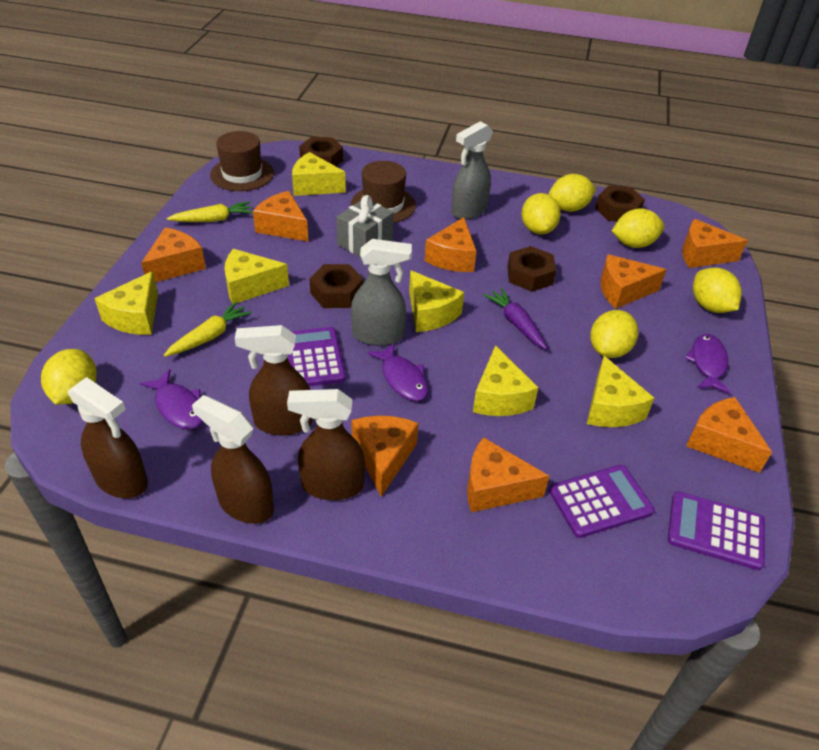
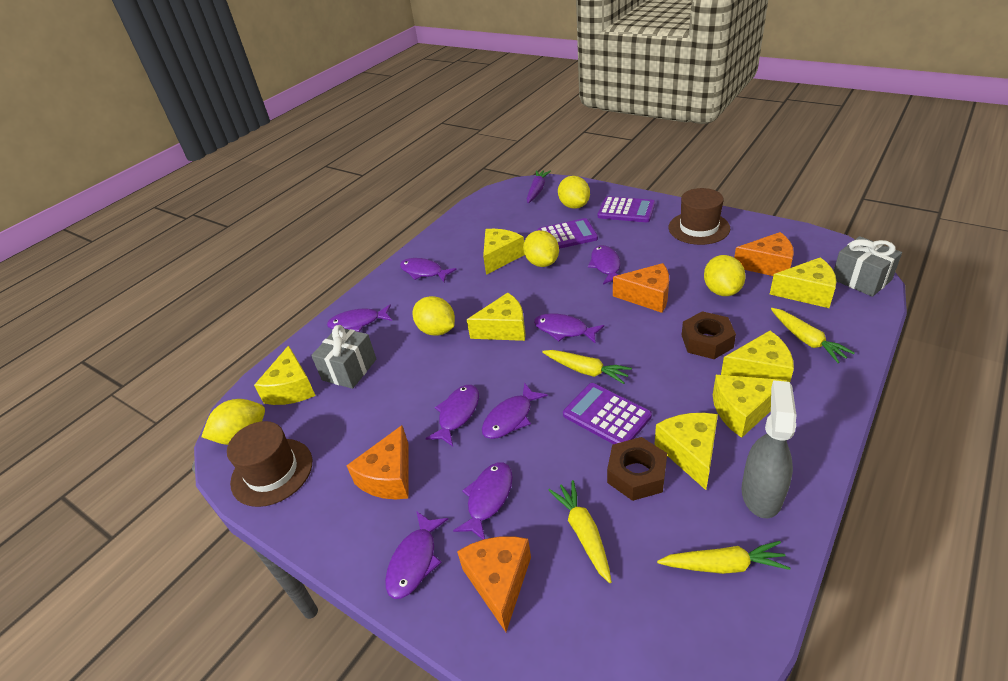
brown nut: [299,137,343,166] [309,264,363,308] [507,246,556,292] [595,185,645,222] = 4 -> [607,437,667,501] [682,311,736,359] = 2
brown spray bottle: [68,377,148,498] [192,395,274,524] [235,325,313,436] [287,389,365,500] = 4 -> none = 0
grey gift: [336,195,394,257] = 1 -> [311,325,376,389] [834,236,902,297] = 2
grey spray bottle: [351,239,412,346] [451,121,493,220] = 2 -> [742,380,796,518] = 1
orange cheese: [141,228,206,282] [253,191,309,242] [351,416,418,497] [425,217,476,272] [467,437,549,512] [600,254,667,309] [682,219,748,268] [686,397,772,473] = 8 -> [346,425,409,499] [457,536,531,632] [613,263,669,313] [734,232,794,276] = 4
purple fish: [140,369,203,430] [367,343,428,401] [685,334,730,394] = 3 -> [327,304,392,332] [385,511,448,599] [400,258,457,282] [425,385,479,446] [453,462,513,539] [482,383,548,439] [534,313,604,343] [588,245,620,285] = 8
yellow carrot: [164,302,252,357] [167,201,253,222] = 2 -> [542,350,632,384] [548,480,612,583] [657,541,790,574] [771,308,855,363] = 4
yellow cheese: [94,271,158,335] [224,249,289,304] [292,152,346,196] [409,270,464,332] [473,345,538,416] [587,356,654,427] = 6 -> [254,345,316,405] [467,293,525,341] [483,229,525,275] [654,413,718,490] [713,375,787,438] [721,331,794,382] [770,257,837,308] = 7
yellow lemon: [41,349,97,405] [521,193,561,234] [548,174,596,212] [590,310,638,358] [612,208,665,248] [693,267,742,313] = 6 -> [201,399,265,445] [413,296,455,336] [523,230,559,267] [558,176,590,209] [704,255,746,296] = 5

